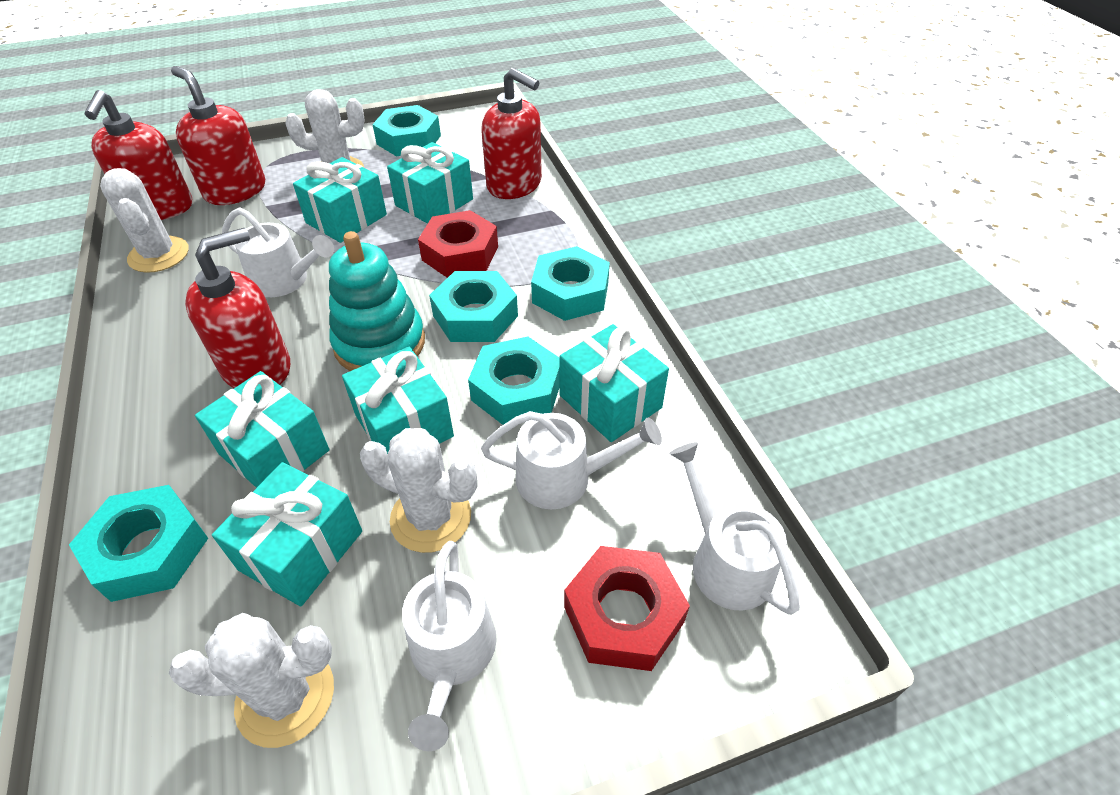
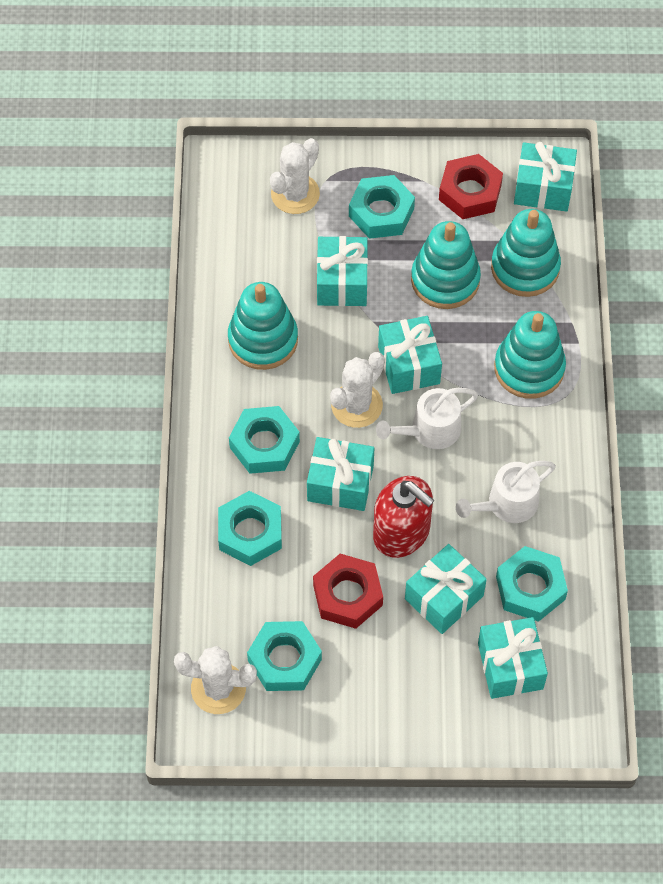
red soap dispenser: [85,90,192,220] [171,66,265,205] [185,228,290,388] [481,68,542,199] = 4 -> [373,476,434,558] = 1
turquoise stacking toy: [329,231,425,371] = 1 -> [228,282,298,370] [411,221,481,309] [491,209,561,297] [494,311,566,399] = 4
white cactus: [100,168,189,273] [169,613,334,748] [285,89,365,168] [360,428,477,553] = 4 -> [174,646,257,714] [270,138,320,214] [330,352,385,428] = 3
white watering can: [222,207,334,297] [402,541,497,751] [481,411,662,509] [669,442,800,615] = 4 -> [376,388,478,449] [456,461,556,523] = 2

